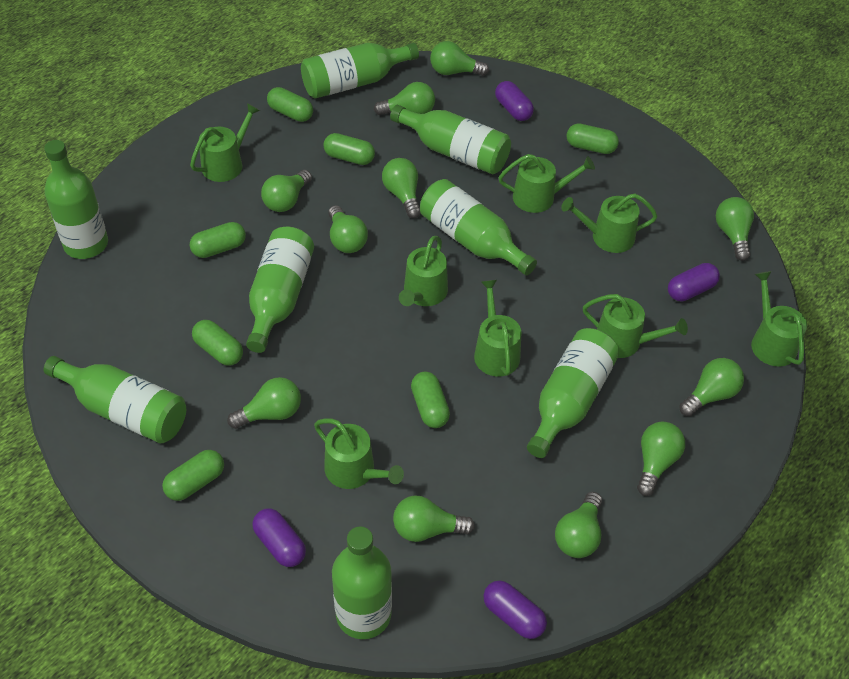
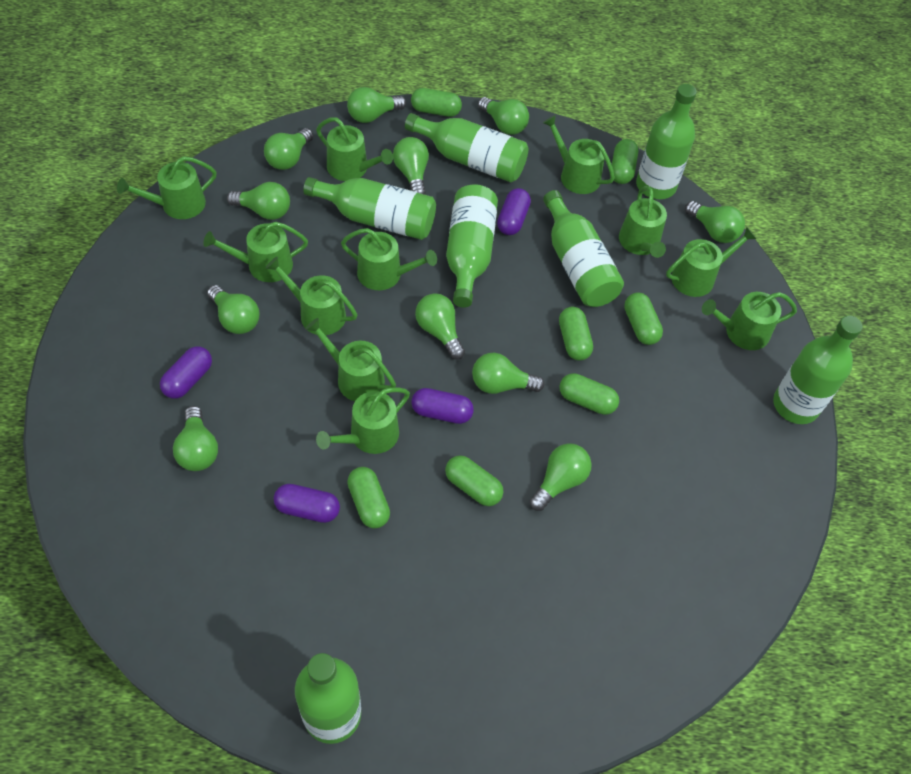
green bottle: [43,356,186,444] [44,140,108,259] [246,227,314,353] [301,43,419,99] [332,526,392,639] [390,105,511,174] [420,179,537,275] [527,328,619,458] = 8 -> [295,653,361,744] [303,177,436,240] [405,113,528,182] [446,184,498,308] [543,190,624,307] [636,84,697,199] [773,316,863,424] = 7
green watering can: [190,103,260,182] [314,418,404,489] [399,236,448,306] [474,280,522,377] [499,154,595,213] [561,194,658,253] [583,294,688,358] [751,271,807,367] = 8 -> [117,156,216,219] [203,222,308,282] [265,257,357,335] [305,318,396,401] [316,117,393,181] [316,387,410,454] [341,228,437,290] [543,115,615,194] [619,186,667,258] [666,227,756,297] [702,292,797,350] = 11

